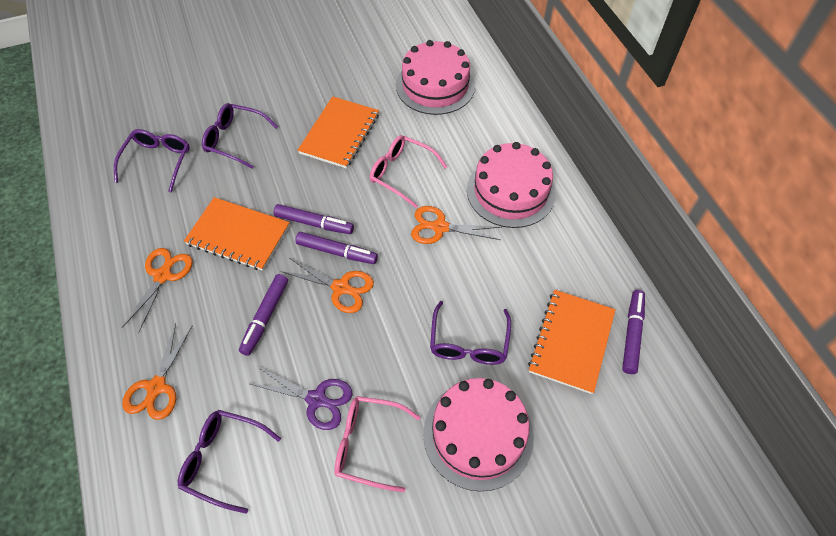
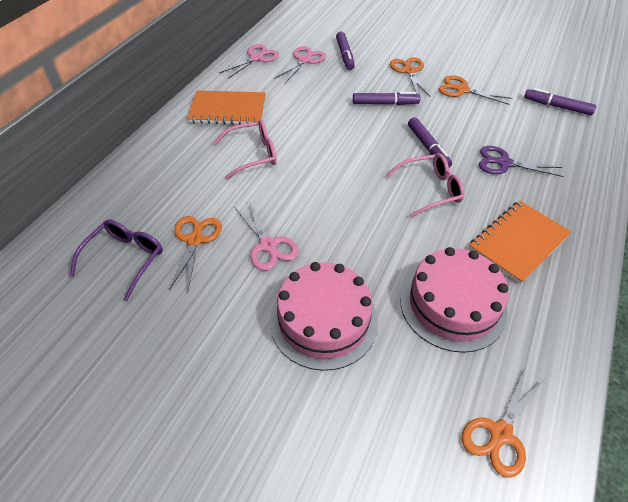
orange notebook: [184,197,290,271] [298,96,379,169] [528,290,616,394] = 3 -> [188,90,266,125] [469,201,572,284] = 2
pink cake: [396,40,475,115] [423,378,534,491] [467,142,556,228] = 3 -> [270,262,378,371] [400,247,509,353] = 2
pink scissors: none = 0 -> [219,44,279,78] [234,201,299,271] [274,46,326,83] = 3
purple glasses: [114,129,190,193] [178,410,281,514] [202,103,278,169] [430,301,511,365] = 4 -> [70,220,163,301] = 1

